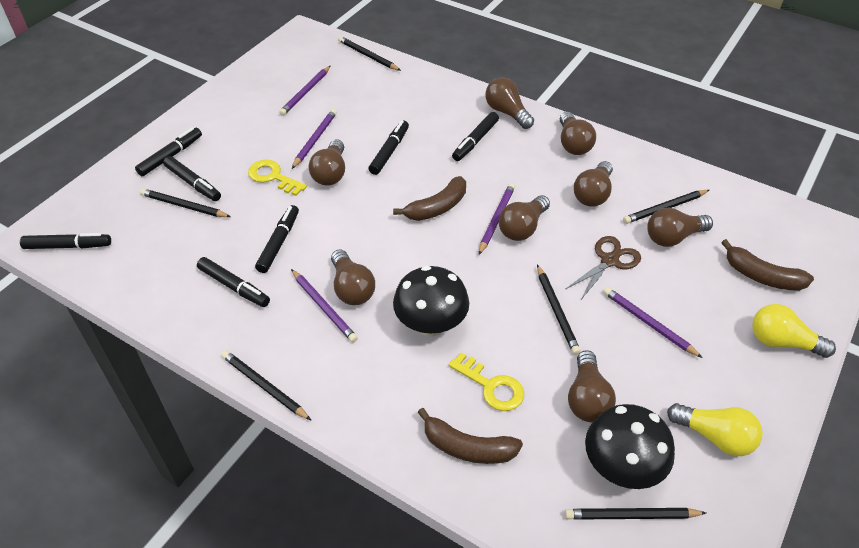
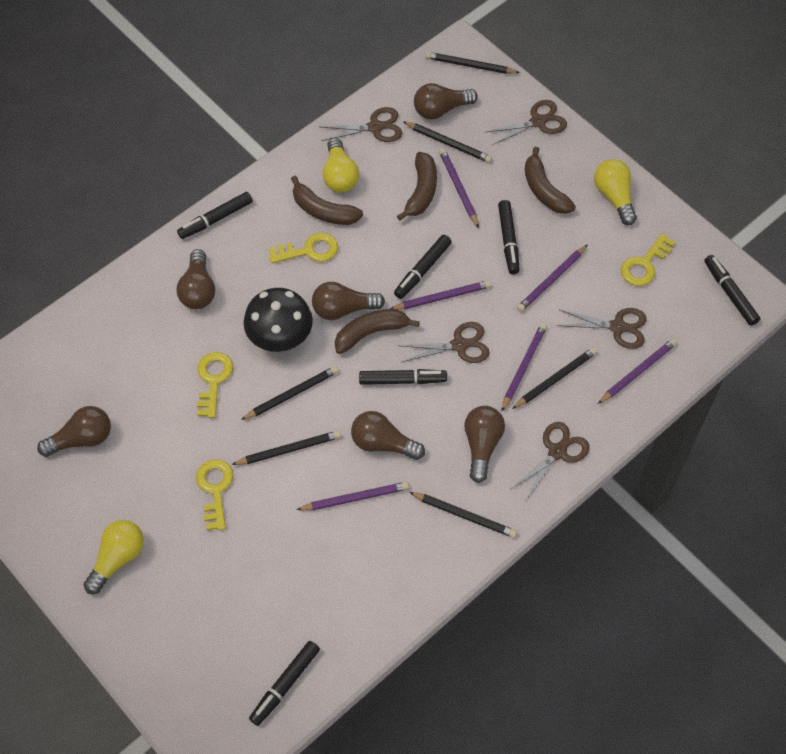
black marker: [20,233,111,249] [135,127,202,176] [163,156,221,201] [197,257,270,307] [255,205,299,273] [369,120,409,175] [452,112,499,161] = 7 -> [177,192,253,239] [249,641,320,726] [359,369,447,385] [394,235,452,299] [498,200,520,274] [704,255,760,326] = 6
black mushroom: [393,265,469,337] [585,404,675,489] = 2 -> [243,288,313,352] = 1
brown banana: [393,176,466,221] [417,408,523,464] [721,239,814,291] = 3 -> [291,176,363,225] [335,309,420,354] [397,152,437,221] [525,147,576,214] = 4
brown light bulb: [309,139,345,186] [331,249,375,305] [485,77,534,129] [499,195,550,241] [560,112,596,155] [568,350,616,422] [574,161,613,207] [647,208,713,247] = 8 -> [37,406,111,457] [177,249,215,309] [312,282,385,320] [351,411,425,460] [414,83,478,120] [464,406,505,483] = 6
brown scissors: [566,236,641,299] = 1 -> [321,107,402,142] [399,322,490,363] [486,100,567,145] [511,422,590,500] [557,308,647,349] = 5
purple pencil: [279,65,331,116] [291,269,358,343] [292,109,337,169] [479,183,515,255] [603,287,703,358] = 5 -> [296,482,409,510] [390,280,491,310] [439,148,479,228] [501,323,547,412] [517,245,587,312] [598,338,677,404] = 6
yellow key: [248,160,307,196] [449,352,524,411] = 2 -> [196,459,233,530] [197,352,233,418] [269,233,338,263] [621,233,675,286] = 4
yellow light bulb: [667,403,763,456] [752,304,836,358] = 2 -> [84,520,144,594] [323,138,359,193] [594,159,637,225] = 3

